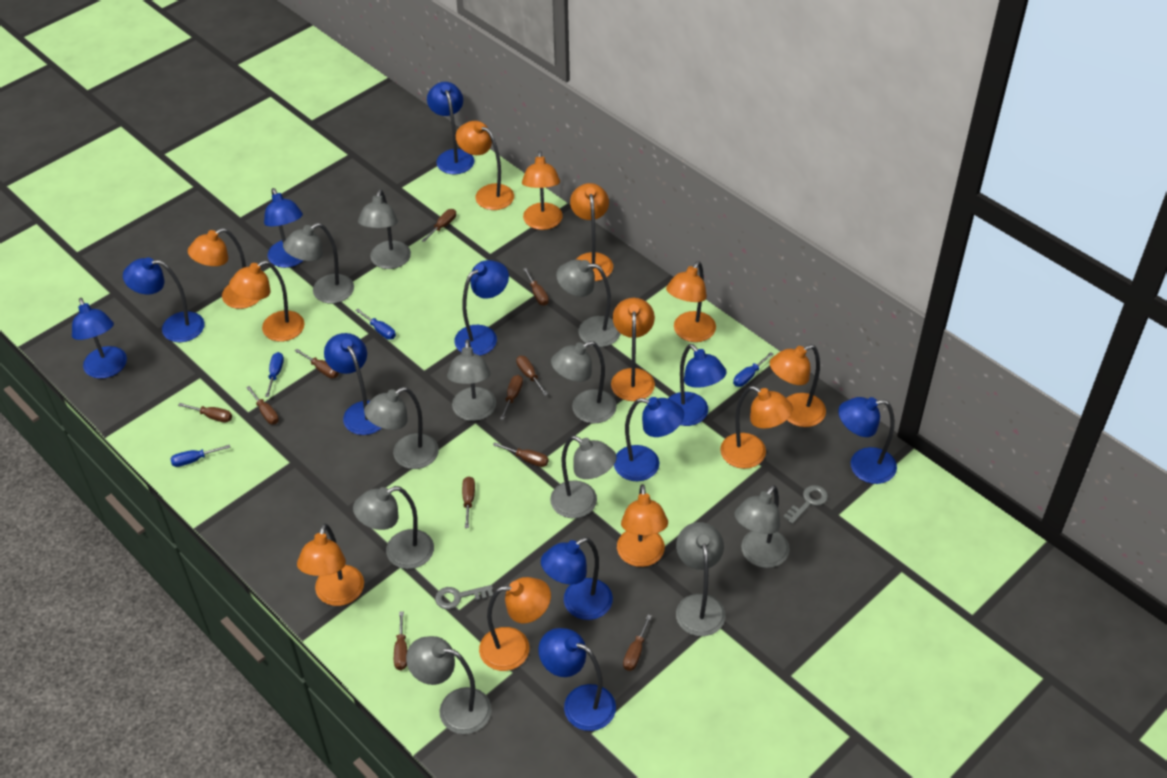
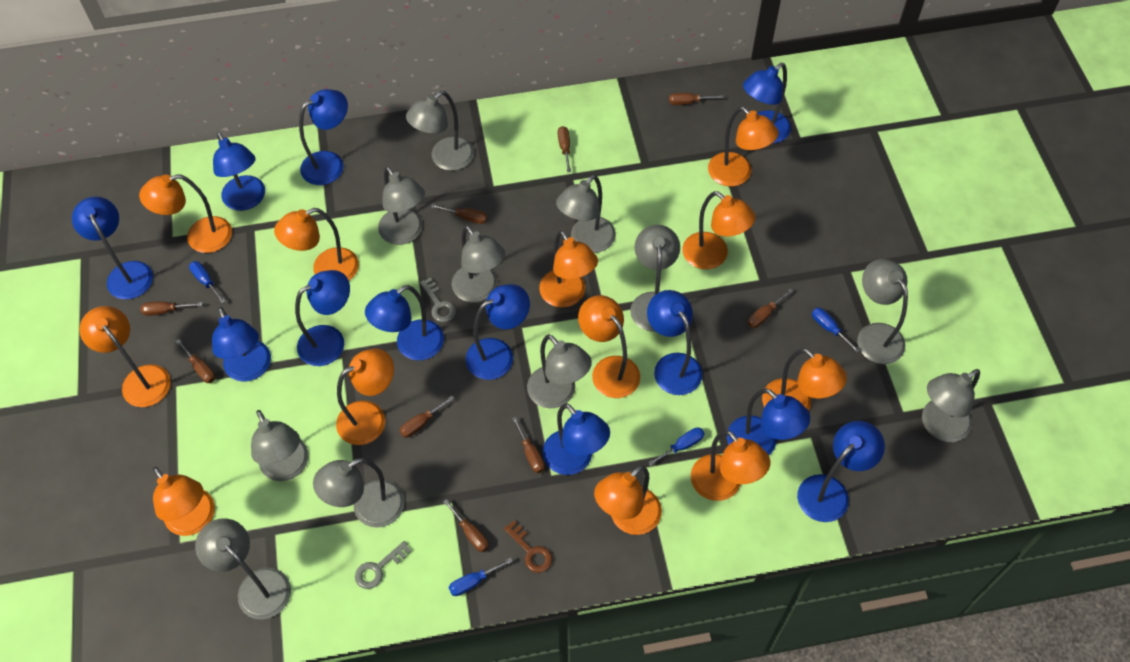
blue lamp: [72,298,127,379] [123,258,204,342] [264,188,304,268] [324,333,381,435] [427,82,474,174] [454,260,509,356] [538,628,616,731] [541,537,613,620] [614,397,684,481] [668,344,727,426] [838,397,897,484] = 11 -> [72,197,153,300] [212,307,271,382] [213,132,265,211] [295,270,350,366] [299,89,348,185] [365,285,444,360] [466,284,530,380] [543,403,610,475] [647,290,703,395] [727,388,810,455] [743,63,791,143] [797,421,885,522] = 12
brown key: none = 0 -> [504,521,552,573] = 1
brown screwdriver: [178,403,232,423] [246,386,279,425] [295,349,339,378] [394,611,407,670] [422,209,456,242] [462,477,475,528] [493,442,549,467] [500,375,523,420] [516,356,548,395] [523,268,549,306] [623,615,652,671] = 11 -> [140,301,203,316] [176,339,215,383] [399,396,454,438] [432,204,488,224] [443,499,489,552] [512,417,545,473] [558,126,571,172] [669,93,723,105] [747,289,793,328] = 9

